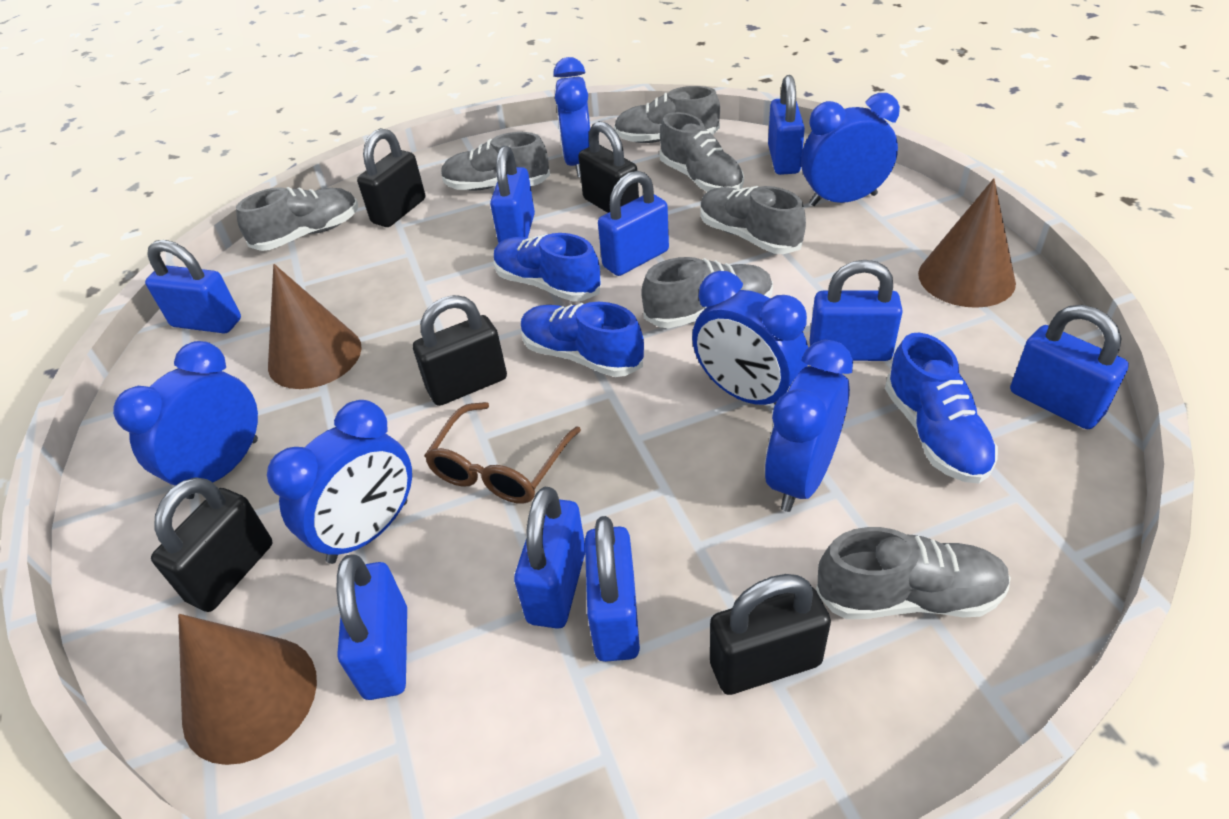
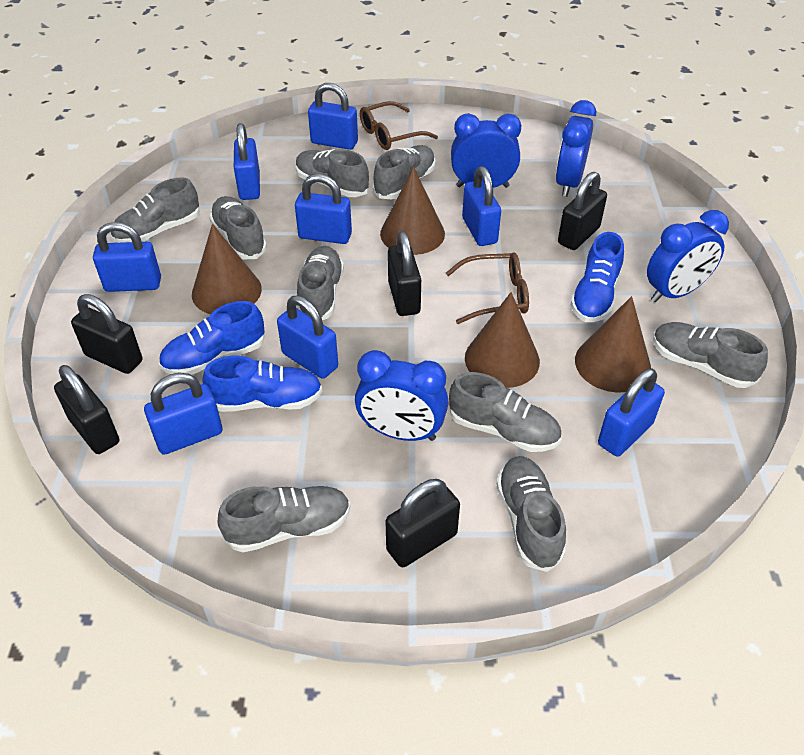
blue clock: [113,341,258,499] [267,400,412,564] [553,57,590,178] [692,271,808,405] [765,340,853,512] [801,93,900,206] = 6 -> [355,350,449,441] [451,113,521,188] [556,100,596,197] [647,210,729,302] = 4
blue padlock: [145,240,241,333] [337,554,407,700] [490,146,535,244] [514,486,585,629] [585,516,640,662] [598,171,669,276] [768,75,805,175] [810,260,903,361] [1010,305,1129,429] = 9 -> [93,222,161,292] [144,373,222,455] [234,123,260,200] [277,295,338,379] [295,174,352,244] [308,83,358,150] [462,166,501,246] [598,369,665,457] = 8
brown cone: [178,614,317,765] [268,264,362,389] [918,178,1016,308] = 3 -> [192,224,262,314] [380,166,445,255] [465,292,540,388] [575,296,651,393] = 4
brown glasses: [424,402,581,503] = 1 -> [360,101,438,150] [446,253,529,324] = 2
grey shoe: [236,187,358,251] [441,132,550,191] [614,86,720,143] [641,257,773,328] [659,112,744,192] [700,186,806,254] [816,527,1011,619] = 7 -> [110,178,199,243] [209,196,267,259] [218,486,351,552] [296,149,369,197] [297,246,344,320] [373,145,436,199] [449,372,561,452] [496,456,566,572] [653,322,768,388] = 9

